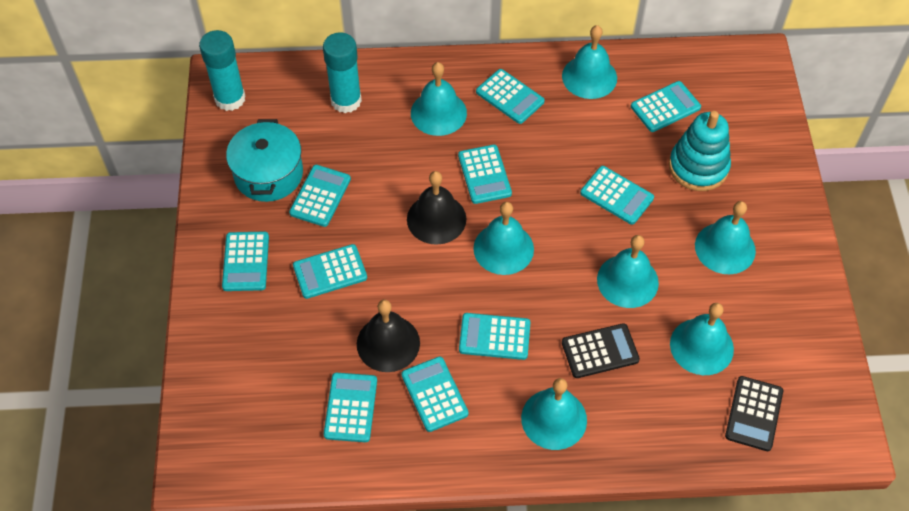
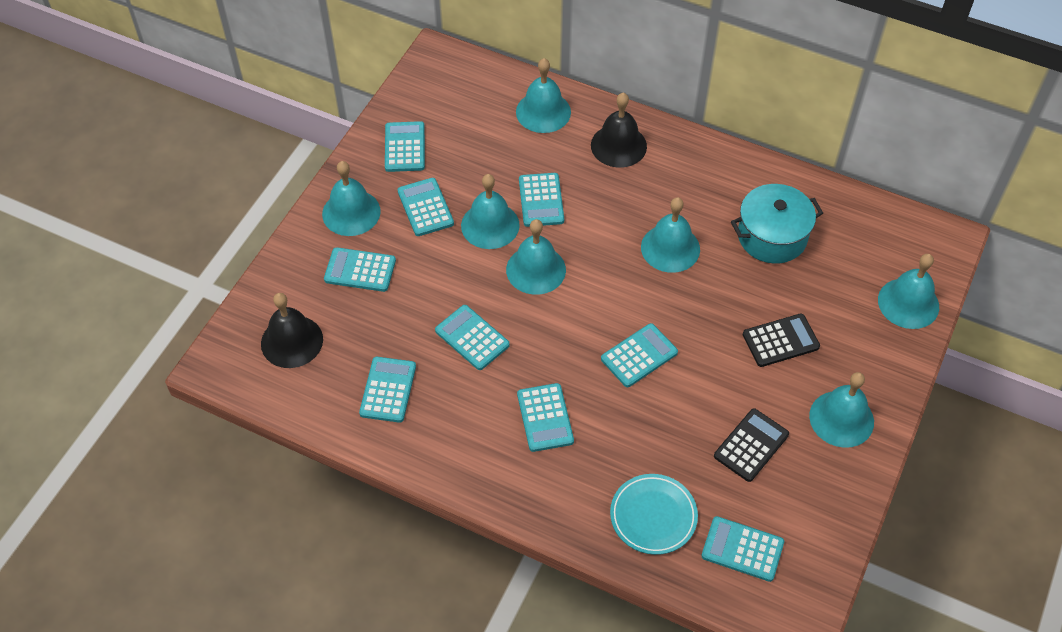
turquoise calculator: [222,231,269,291] [289,165,351,227] [293,244,367,299] [324,373,377,442] [401,357,469,432] [458,145,512,204] [459,313,531,360] [476,69,545,124] [580,166,654,225] [631,81,701,132] = 10 -> [324,247,396,292] [359,357,416,423] [385,121,425,172] [397,178,454,236] [435,305,510,370] [517,383,574,452] [519,173,564,227] [601,323,678,387] [702,516,784,582] = 9
turquoise glue stick: [199,30,245,111] [323,33,362,113] = 2 -> none = 0
turquoise plate: none = 0 -> [610,474,698,555] = 1
turquoise stacking toy: [669,111,731,191] = 1 -> none = 0

